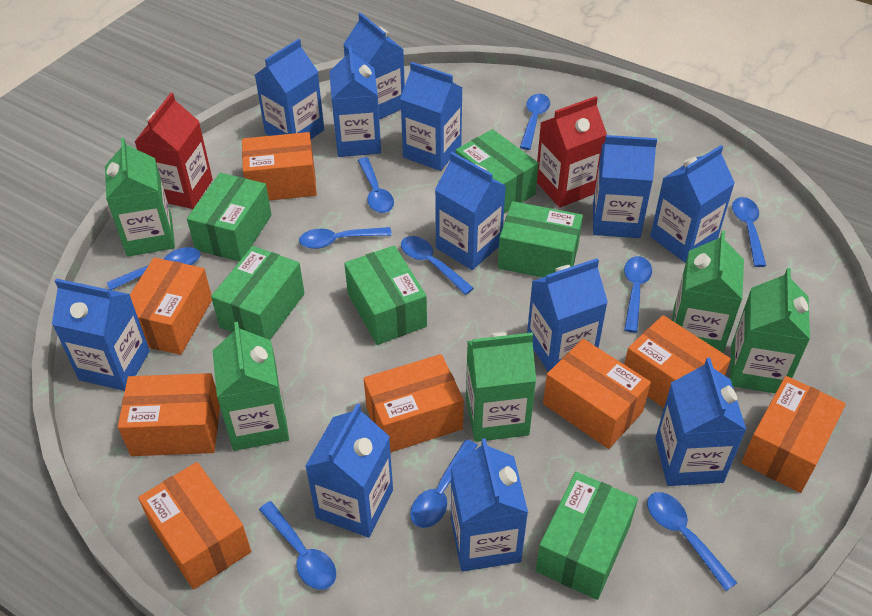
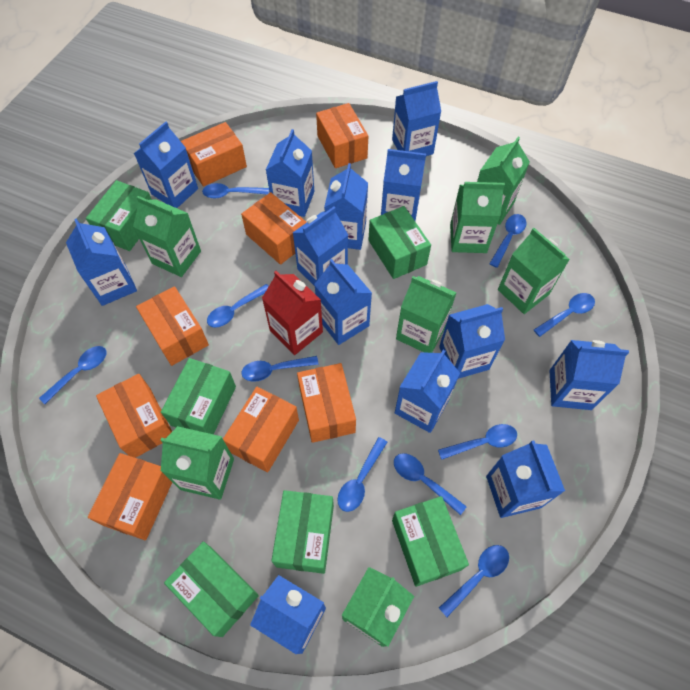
blue carton: [52,278,150,391] [255,39,324,139] [305,403,393,538] [329,45,381,157] [343,12,405,120] [400,62,462,171] [435,152,506,270] [451,438,528,571] [527,258,608,372] [593,135,657,238] [650,145,735,263] [655,358,746,486] = 12 -> [66,218,137,306] [134,122,198,208] [250,575,326,655] [266,129,314,217] [293,207,348,286] [314,259,372,345] [324,163,368,250] [381,149,426,221] [392,81,441,156] [395,350,460,433] [439,304,505,379] [486,441,565,518] [549,340,629,410] = 13
green carton: [105,138,175,257] [213,322,289,451] [466,332,536,442] [672,231,744,353] [730,268,810,394] = 5 -> [133,196,201,277] [161,426,234,500] [342,567,414,647] [396,276,457,353] [450,182,505,253] [477,137,530,225] [498,228,570,314] = 7
red carton: [135,93,213,209] [537,96,607,208] = 2 -> [262,271,323,355] = 1

